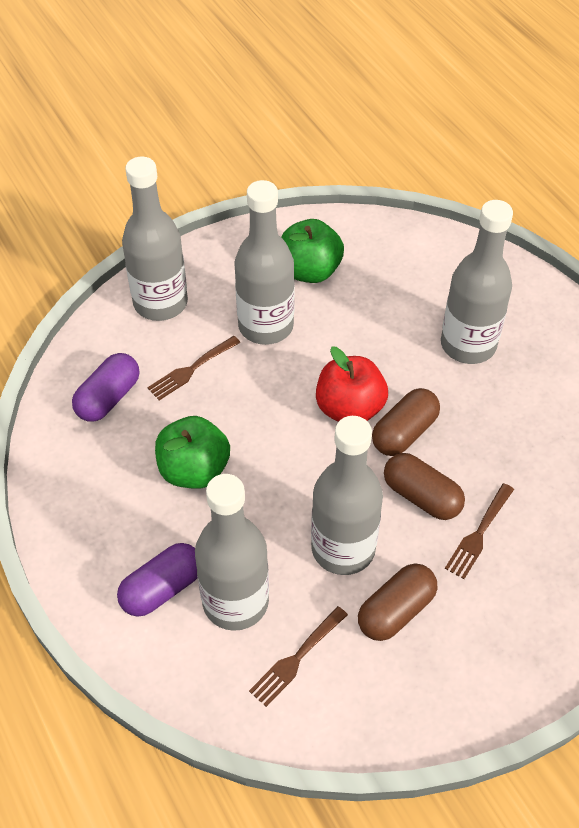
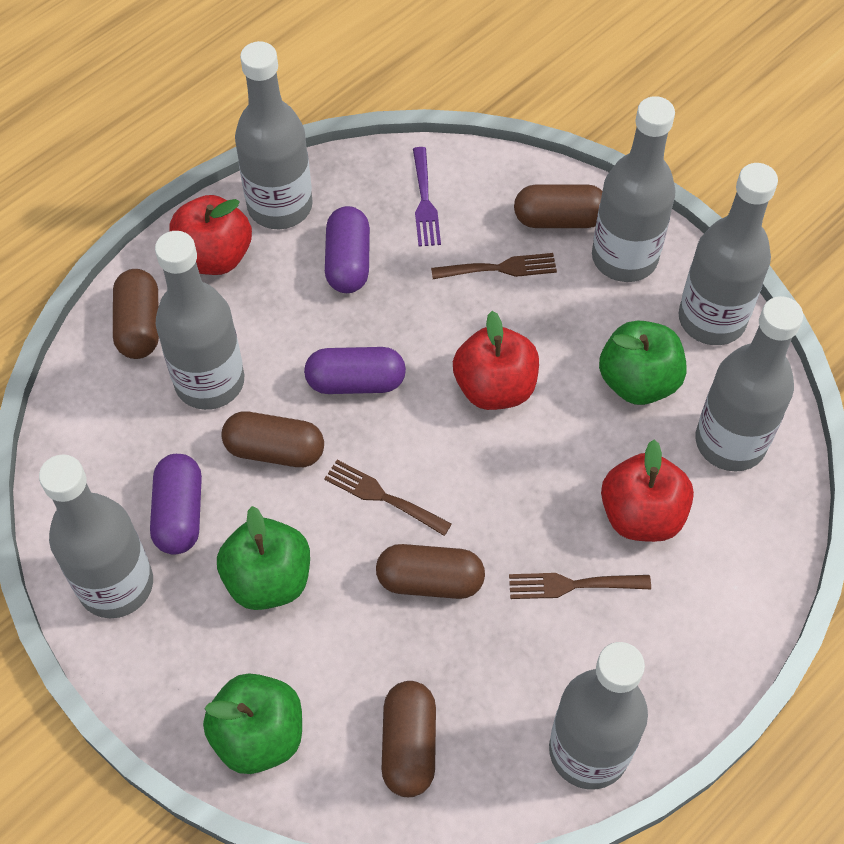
brown capsule: [358,563,437,641] [372,388,440,456] [384,453,465,520] = 3 -> [113,269,159,359] [221,411,324,467] [376,544,485,599] [382,681,436,797] [514,184,602,228] = 5
green apple: [155,416,230,489] [281,219,344,283] = 2 -> [203,673,302,774] [217,506,310,610] [599,320,687,405] = 3
grey bottle: [122,157,188,321] [195,474,269,631] [234,180,295,345] [311,416,383,575] [441,200,513,364] = 5 -> [39,454,153,618] [155,231,244,410] [235,41,313,229] [549,642,648,789] [592,96,676,282] [679,163,778,345] [695,296,803,472] = 7
purple capsule: [72,353,139,422] [117,543,198,617] = 2 -> [150,454,202,555] [304,347,406,394] [325,206,370,293] = 3
purple fork: none = 0 -> [413,147,441,247] = 1
red apple: [316,347,388,422] = 1 -> [169,195,252,275] [453,311,539,410] [601,440,694,542] = 3

